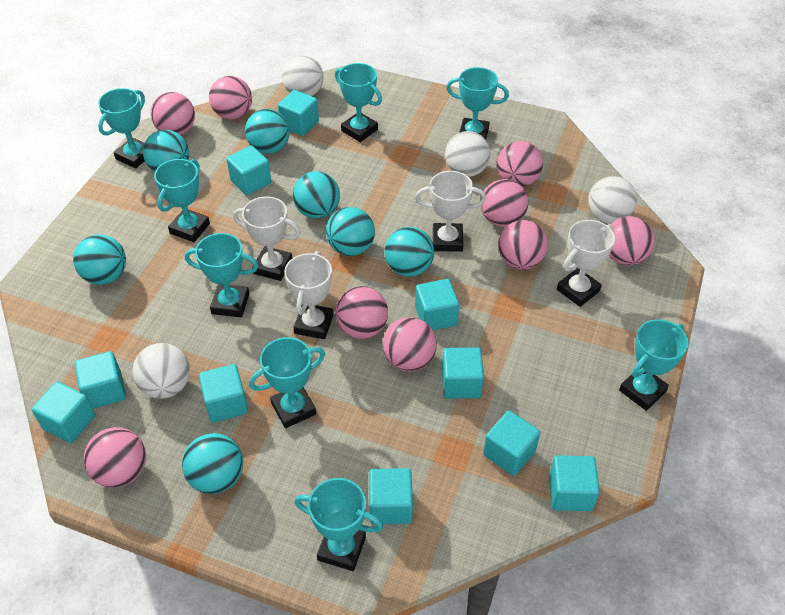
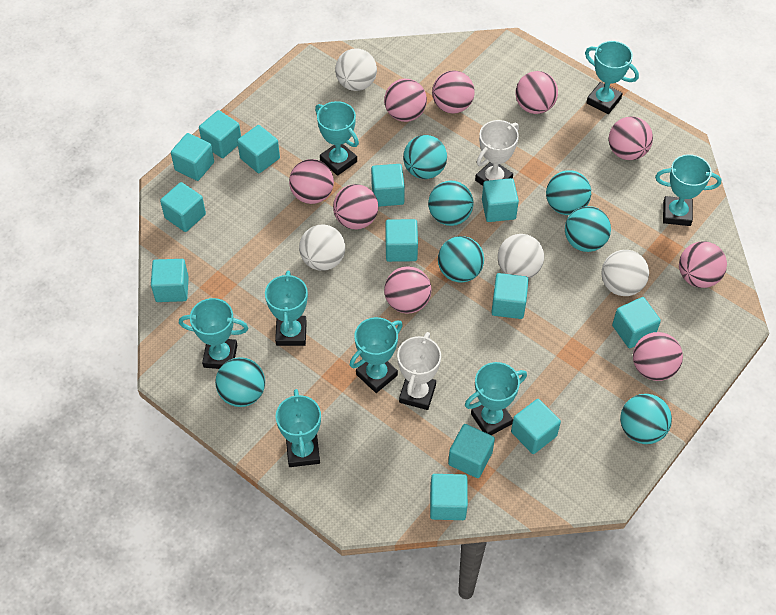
turquoise cube: [32,381,95,443] [75,351,126,409] [199,364,248,423] [226,145,271,195] [278,90,319,136] [369,468,413,524] [415,279,459,330] [442,347,484,399] [483,411,540,476] [549,455,600,511] = 10 -> [151,259,189,302] [160,182,206,232] [171,133,214,181] [199,110,241,158] [237,125,280,173] [371,164,405,207] [386,219,418,262] [430,474,468,520] [448,424,495,478] [482,178,519,222] [491,273,529,319] [511,399,561,454] [612,297,661,348] = 13
white trophy: [233,196,301,281] [284,251,333,339] [415,171,486,252] [557,220,615,307] = 4 -> [397,332,441,410] [475,120,519,186] = 2

